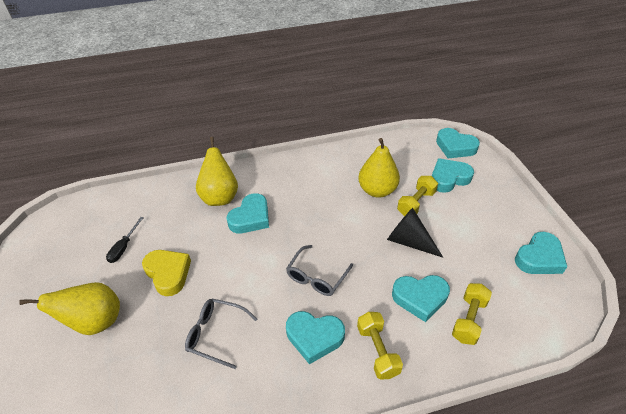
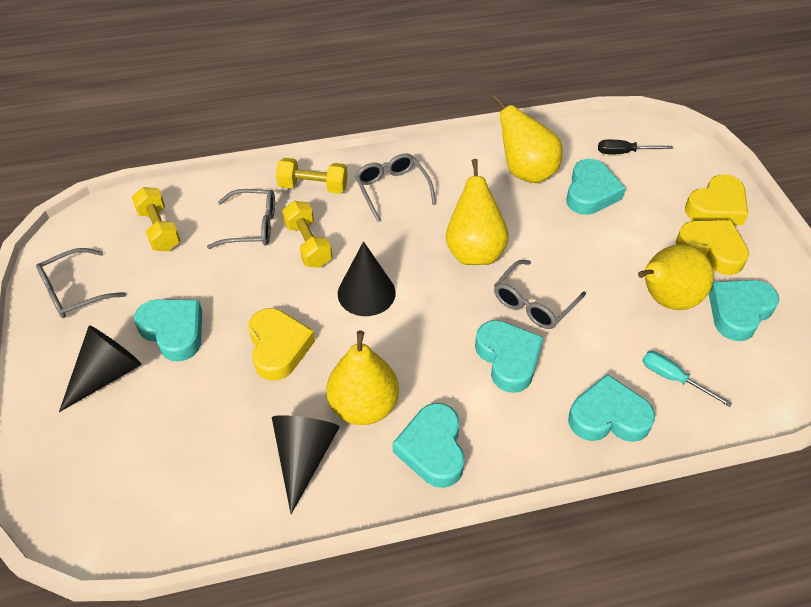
black cone: [387,208,443,258] = 1 -> [59,325,142,412] [272,415,340,514] [338,241,396,316] = 3
grey glasses: [185,299,257,369] [286,245,353,296] = 2 -> [36,248,126,318] [207,189,275,249] [355,153,436,222] [494,260,586,329] = 4
turquoise screwdriver: none = 0 -> [642,351,732,407] = 1
yellow heart: [142,250,191,296] = 1 -> [248,308,315,381] [676,220,749,275] [685,175,748,225] = 3
yellow pear: [19,282,120,335] [196,137,238,206] [358,138,400,198] = 3 -> [326,330,399,425] [446,159,509,265] [492,94,562,183] [638,244,713,310] = 4

